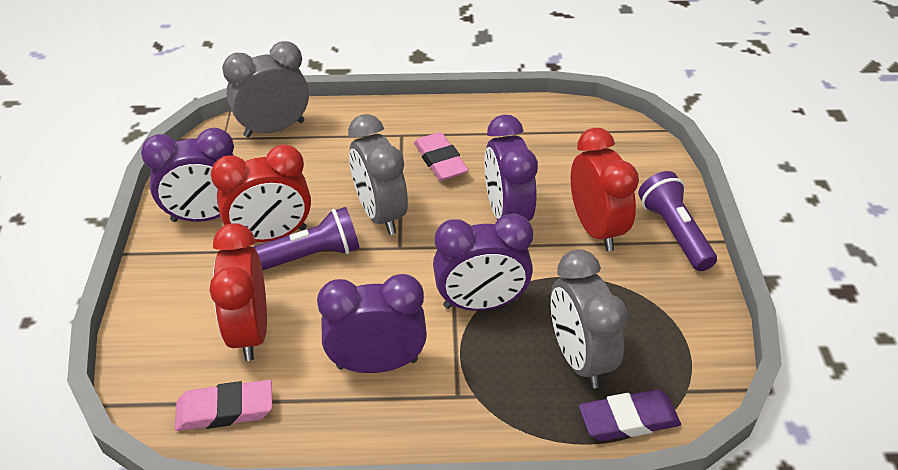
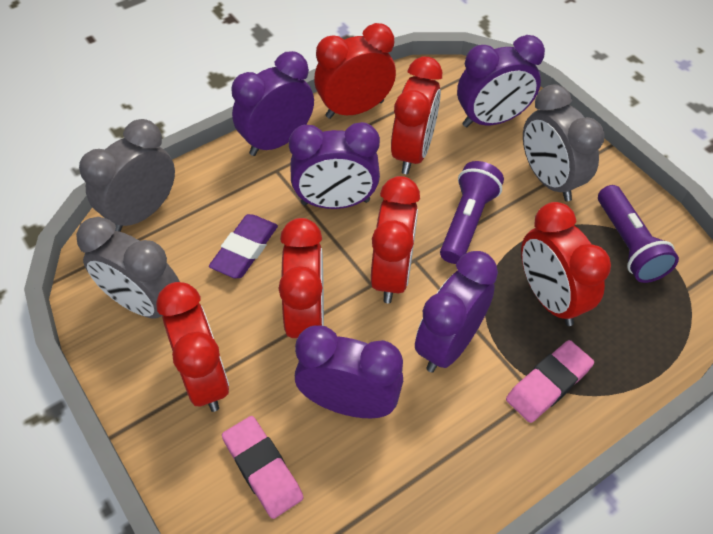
purple clock: [141,128,234,222] [317,274,427,373] [433,213,533,311] [484,115,538,221] = 4 -> [232,51,314,156] [289,122,380,209] [295,325,403,418] [415,251,498,373] [457,35,545,127] = 5
red clock: [210,223,267,361] [211,144,311,242] [571,128,639,251] = 3 -> [156,282,229,412] [279,218,324,338] [314,23,396,119] [371,176,420,303] [391,57,442,174] [521,202,611,326] = 6

